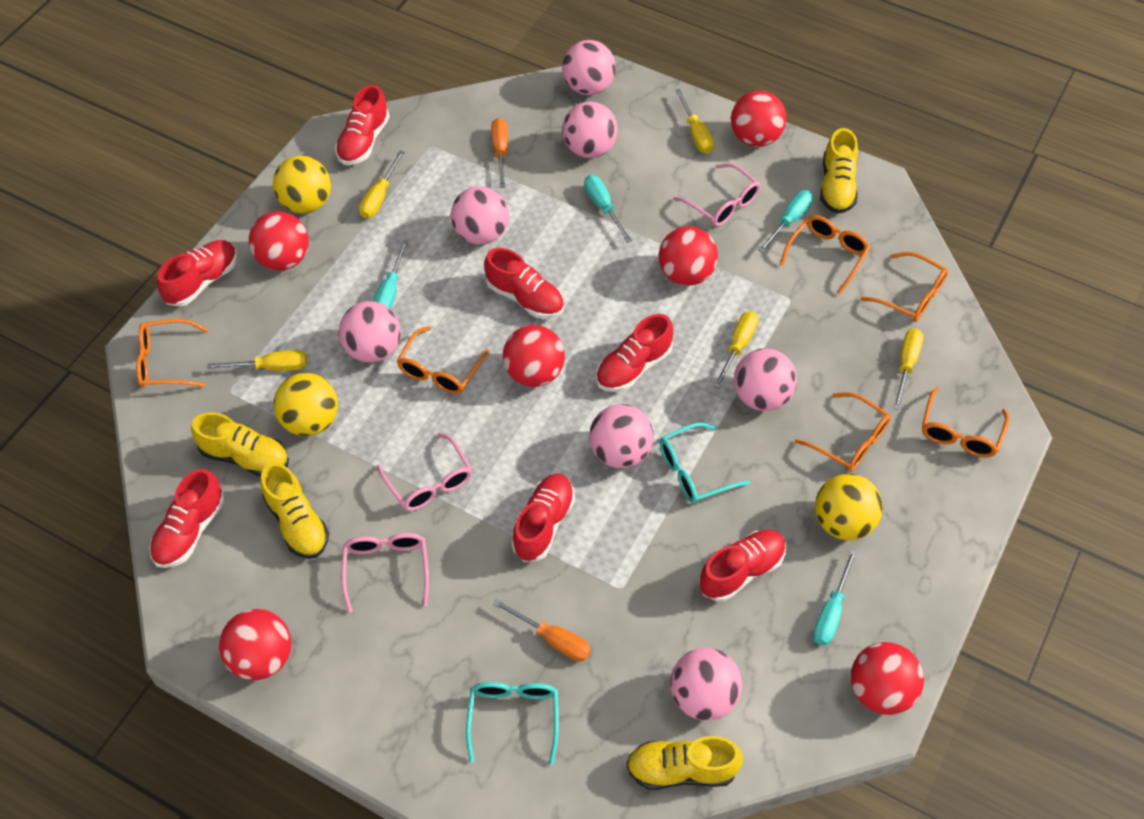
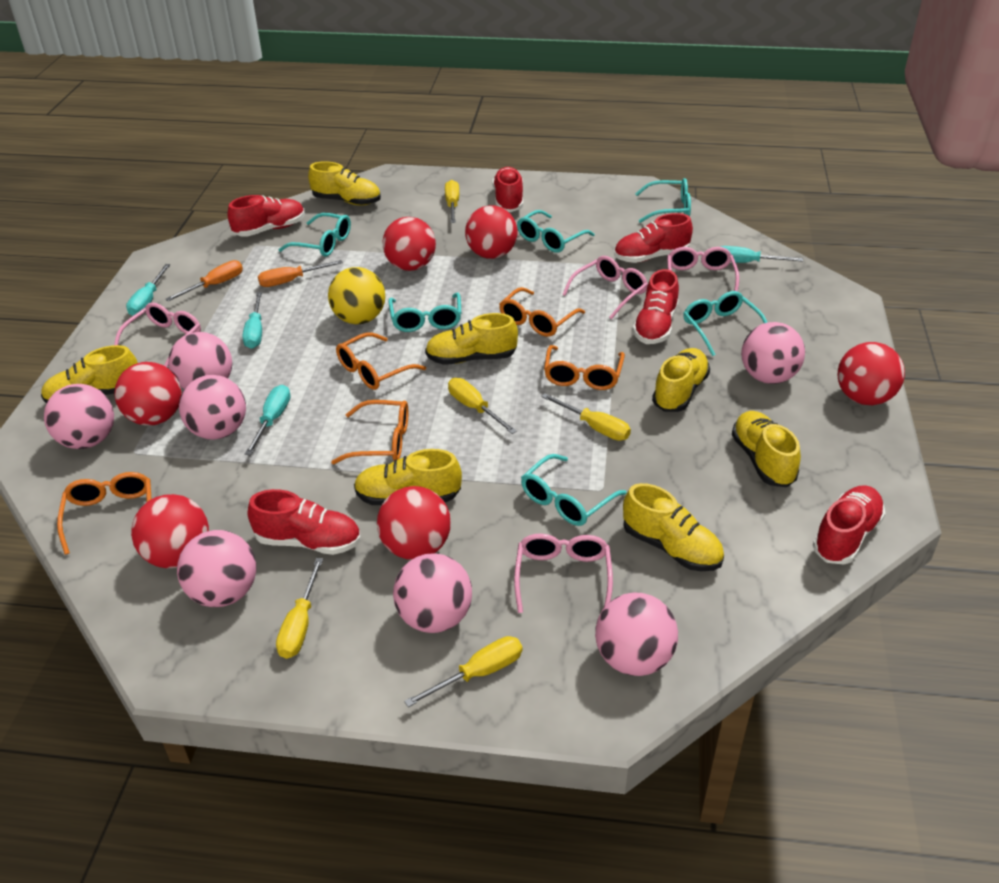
orange glasses: [136,319,208,388] [397,326,490,394] [780,215,870,295] [795,392,891,472] [861,252,948,322] [922,387,1009,458] = 6 -> [57,472,151,555] [331,400,408,464] [336,333,426,390] [499,287,585,337] [544,345,625,390] = 5
pink glasses: [341,533,429,613] [377,433,472,511] [673,163,760,226] = 3 -> [114,302,201,367] [514,534,613,613] [562,256,648,320] [667,247,739,291] = 4
red shoe: [149,469,225,568] [157,240,237,307] [335,85,389,165] [484,248,564,319] [512,473,575,562] [596,314,674,392] [699,530,786,602] = 7 -> [227,195,305,237] [248,489,361,555] [492,167,523,212] [614,213,693,263] [633,269,679,344] [813,485,885,565] = 6
turquoise glasses: [466,682,559,765] [660,422,750,503] = 2 -> [278,213,351,257] [389,293,461,332] [517,210,595,253] [521,454,627,526] [635,178,691,223] [683,291,767,356] = 6
yellow ball: [273,156,331,214] [274,373,338,436] [815,474,883,540] = 3 -> [328,267,385,324] = 1
yellow shoe: [191,412,289,477] [260,463,329,559] [626,736,743,790] [820,128,858,214] = 4 -> [41,345,138,404] [308,161,381,205] [354,449,462,505] [425,313,518,365] [623,483,724,571] [652,348,710,412] [732,411,801,487] = 7

